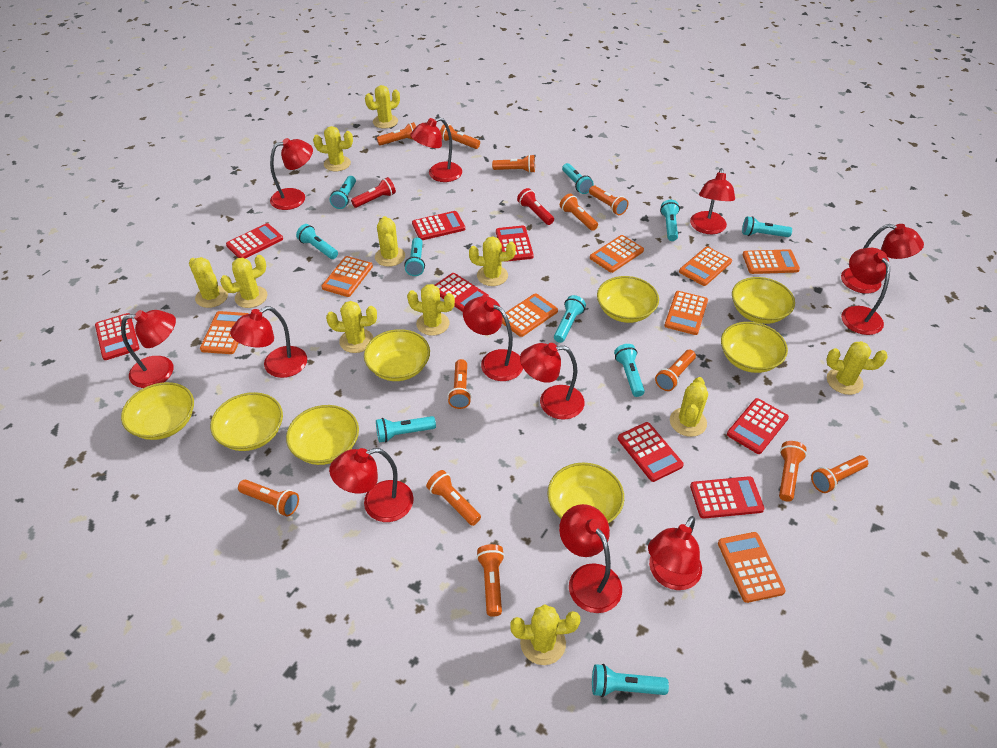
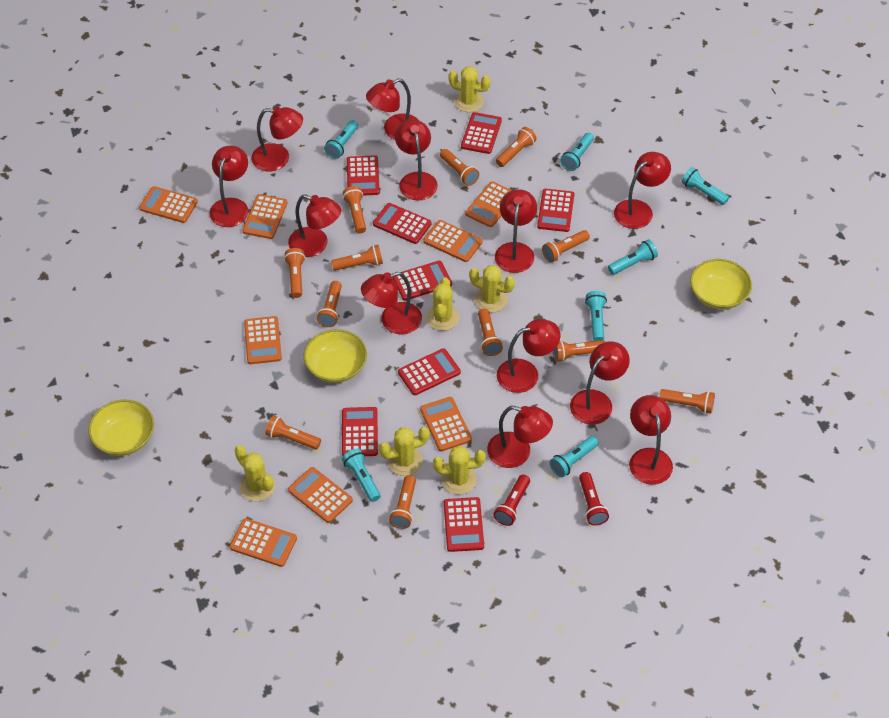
turquoise flashlight: [296,224,338,259] [330,176,356,209] [376,416,436,443] [404,238,425,276] [554,295,586,343] [562,163,594,194] [592,664,669,697] [614,344,645,397] [660,200,680,241] [742,216,792,237] = 10 -> [324,120,358,159] [342,448,381,502] [550,436,599,477] [560,133,594,171] [585,291,607,341] [608,239,658,275] [682,167,729,205] = 7
yellow bowl: [121,382,194,440] [210,392,283,451] [286,405,359,465] [364,329,430,381] [547,463,624,523] [597,276,659,323] [721,322,788,373] [732,277,795,324] = 8 -> [88,400,154,456] [304,329,367,383] [690,259,752,309] = 3
yellow cactus: [189,257,228,308] [220,255,267,308] [313,126,353,171] [326,301,377,353] [365,85,400,129] [375,216,405,267] [407,284,455,336] [469,236,516,286] [510,604,581,665] [670,377,708,437] [827,341,888,395] = 11 -> [235,445,275,501] [379,427,430,476] [426,277,459,331] [433,446,486,495] [448,66,491,112] [469,265,515,313] = 6

